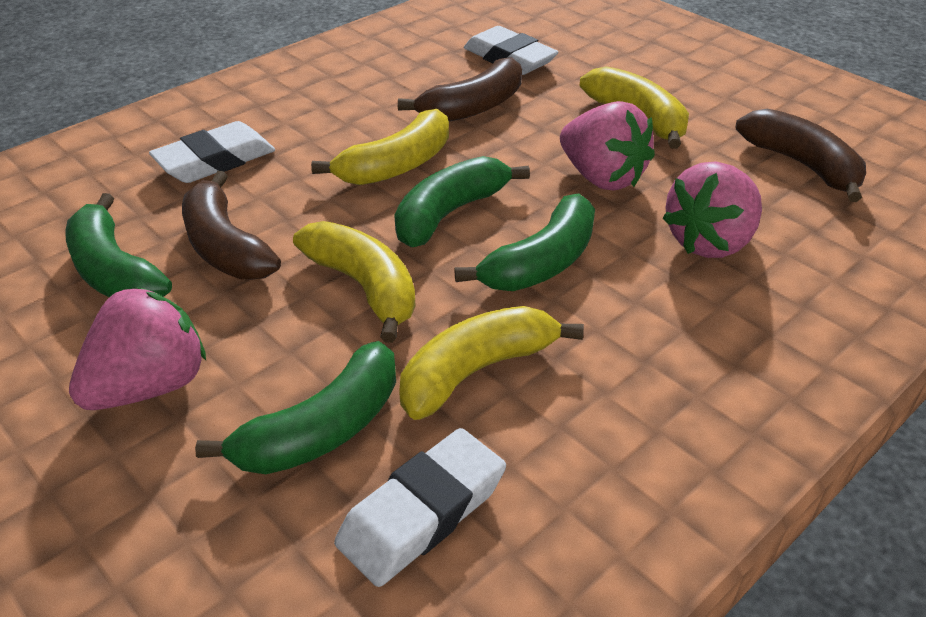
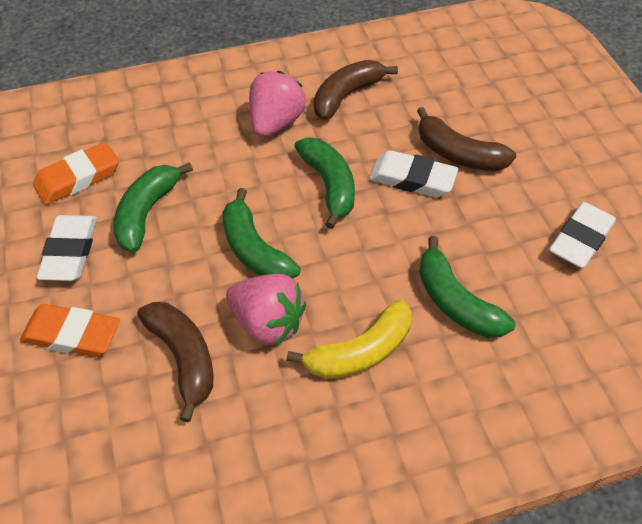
orange eraser: none = 0 -> [20,304,120,357] [33,142,119,205] = 2
pink strawberry: [69,287,206,410] [560,101,655,191] [662,161,762,258] = 3 -> [226,274,306,346] [249,71,306,138] = 2
yellow banana: [293,221,416,343] [311,109,449,185] [399,306,584,420] [579,66,689,149] = 4 -> [287,300,411,379] = 1

